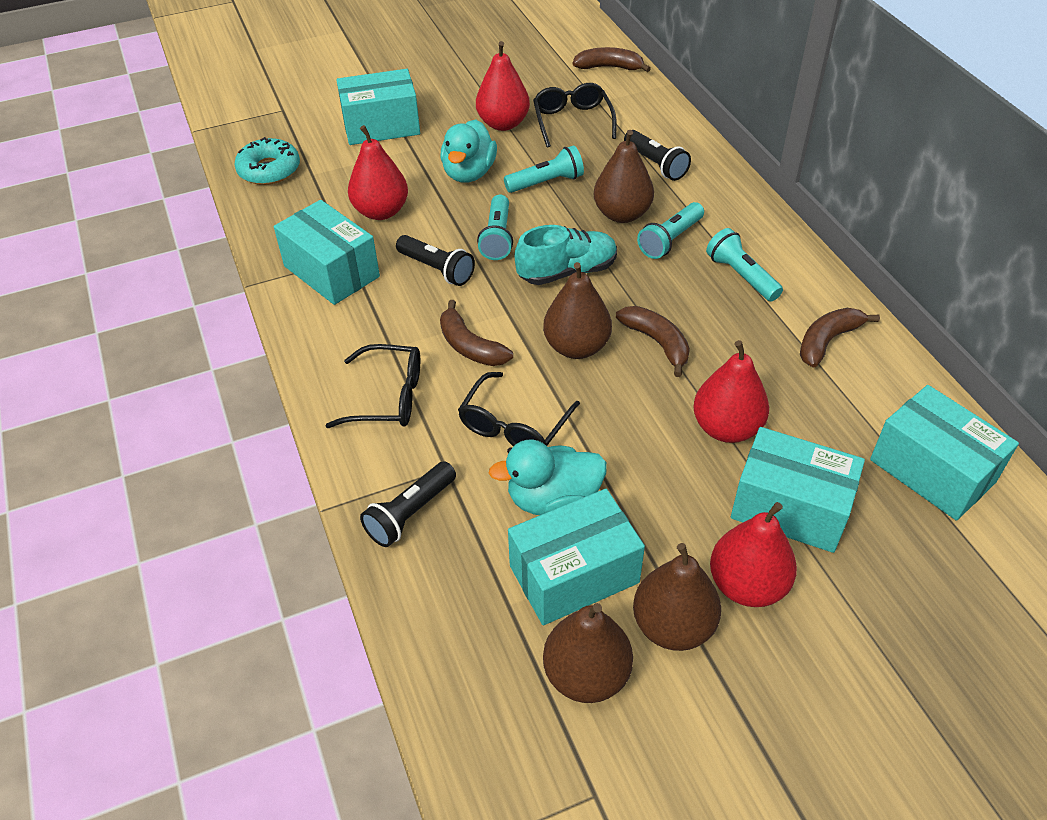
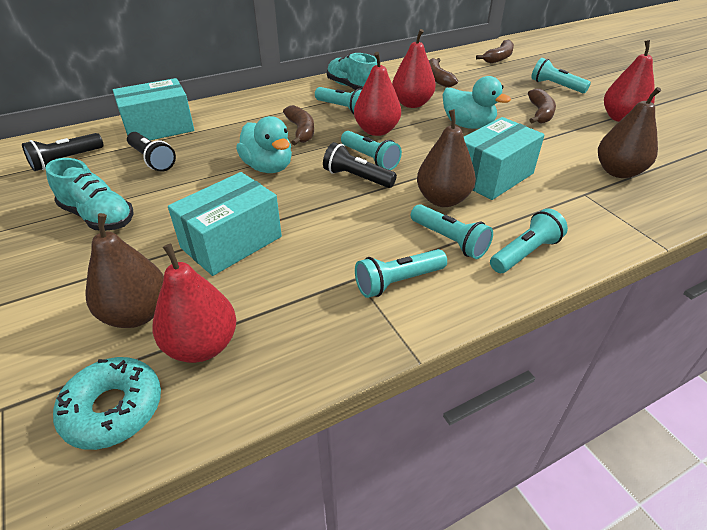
black glasses: [325,344,420,428] [458,372,580,447] [533,83,617,148] = 3 -> none = 0
brown pear: [543,262,612,359] [543,603,633,703] [594,130,654,223] [633,543,721,651] = 4 -> [85,213,164,328] [417,109,476,207] [598,87,661,178] = 3
turquoise box: [274,200,380,305] [336,69,420,145] [508,489,645,625] [731,427,865,553] [870,385,1019,521] = 5 -> [113,78,194,140] [168,172,282,276] [464,117,545,200] = 3
turquoise flashlight: [477,195,513,260] [504,145,584,193] [637,202,704,259] [706,228,783,302] = 4 -> [315,87,362,114] [341,131,402,170] [355,249,447,298] [411,204,493,259] [490,209,568,273] [531,58,591,93] = 6
turquoise shoe: [515,225,617,285] = 1 -> [46,158,134,231] [327,53,377,90] = 2

